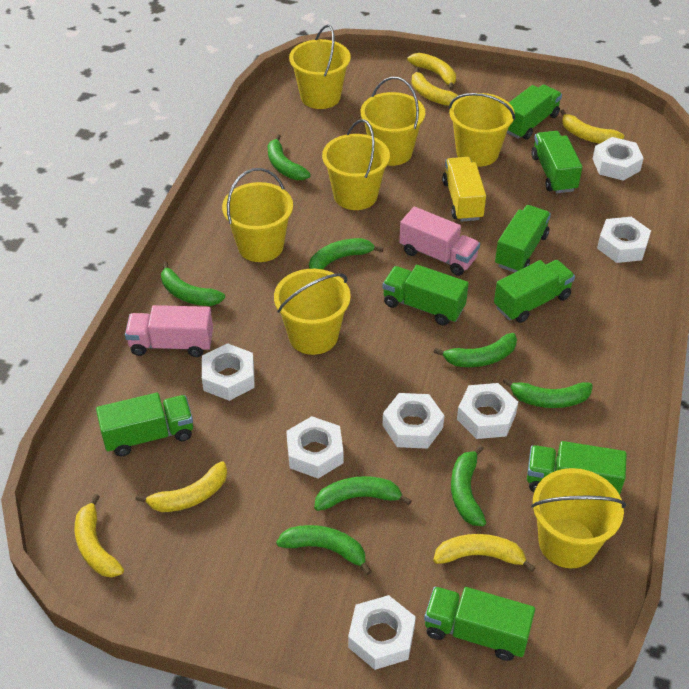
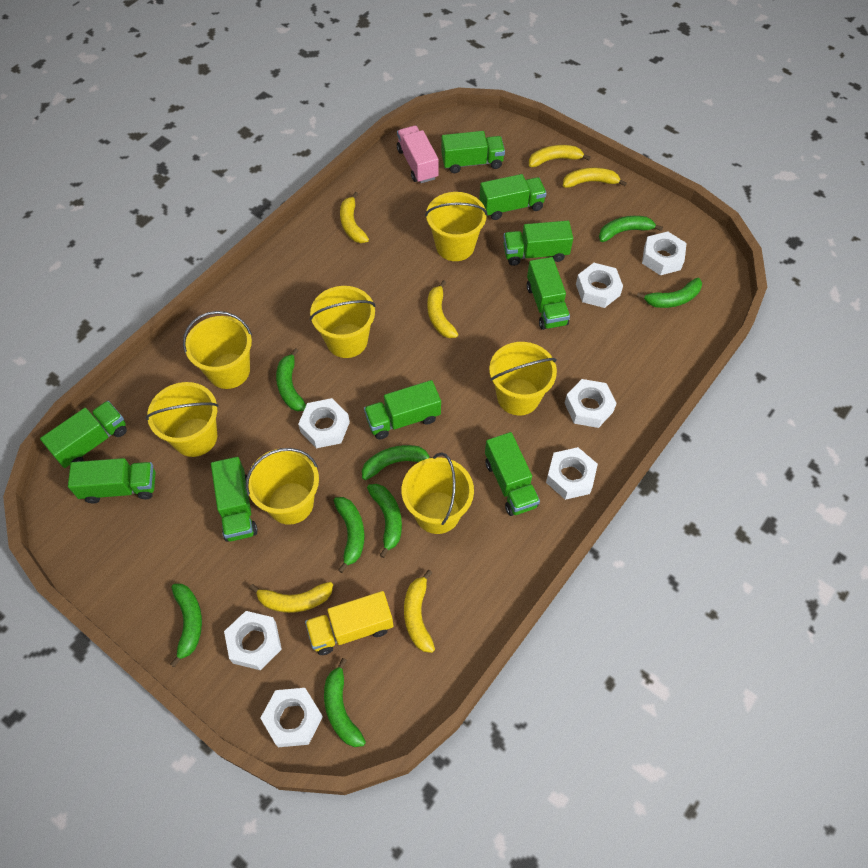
green truck: [96,393,193,456] [382,265,469,326] [424,587,535,661] [494,260,575,323] [495,205,551,273] [507,85,562,140] [527,441,627,495] [531,131,582,193] = 8 -> [40,401,127,468] [68,458,155,503] [211,457,258,542] [364,380,441,440] [441,131,505,173] [479,174,547,220] [485,432,540,516] [503,221,573,266] [527,257,570,330] = 9
pink truck: [125,305,213,357] [399,207,480,276] = 2 -> [397,125,439,183] = 1

